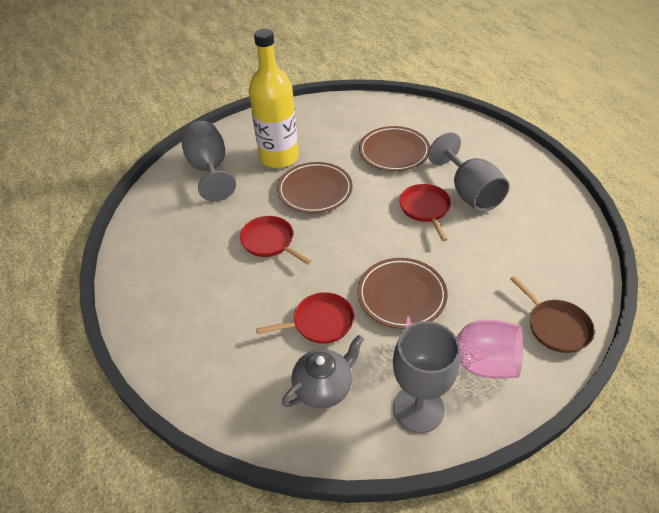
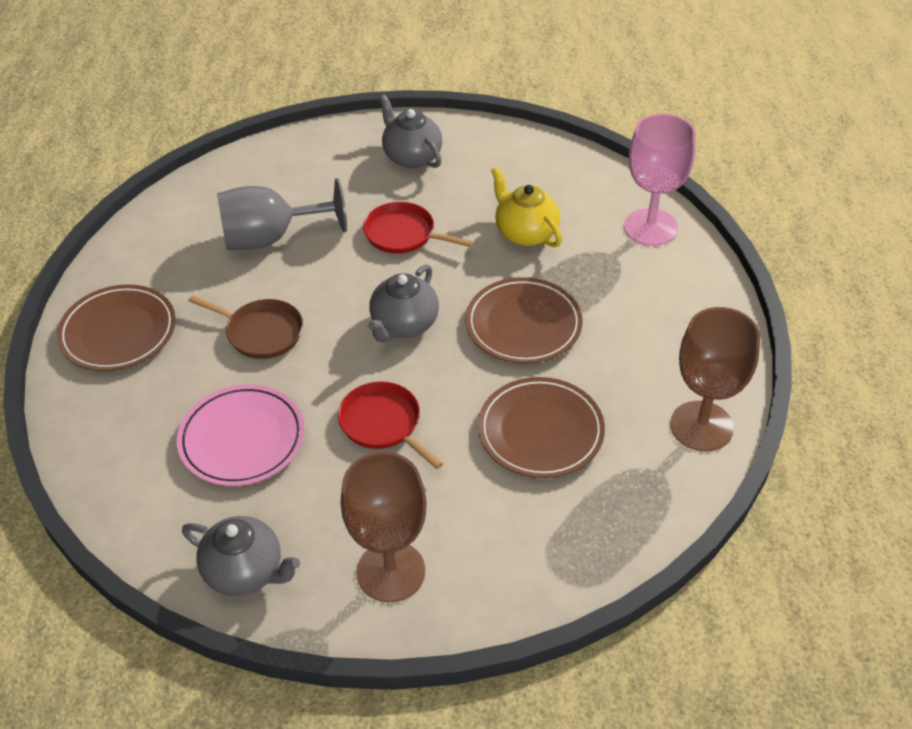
brown goblet: none = 0 -> [341,452,427,602] [670,307,760,451] = 2
grey goblet: [181,121,236,201] [393,321,460,433] [428,132,509,212] = 3 -> [217,178,347,250] = 1
grey teapot: [282,335,364,408] = 1 -> [182,516,300,596] [368,264,439,342] [379,94,442,168] = 3
pink plate: none = 0 -> [177,384,305,486] = 1
red pan: [240,216,311,265] [256,292,354,344] [399,184,451,241] = 3 -> [338,381,443,469] [363,202,473,254] = 2
yellow bottle: [249,29,299,168] = 1 -> none = 0
yellow teapot: none = 0 -> [491,167,562,247] = 1

